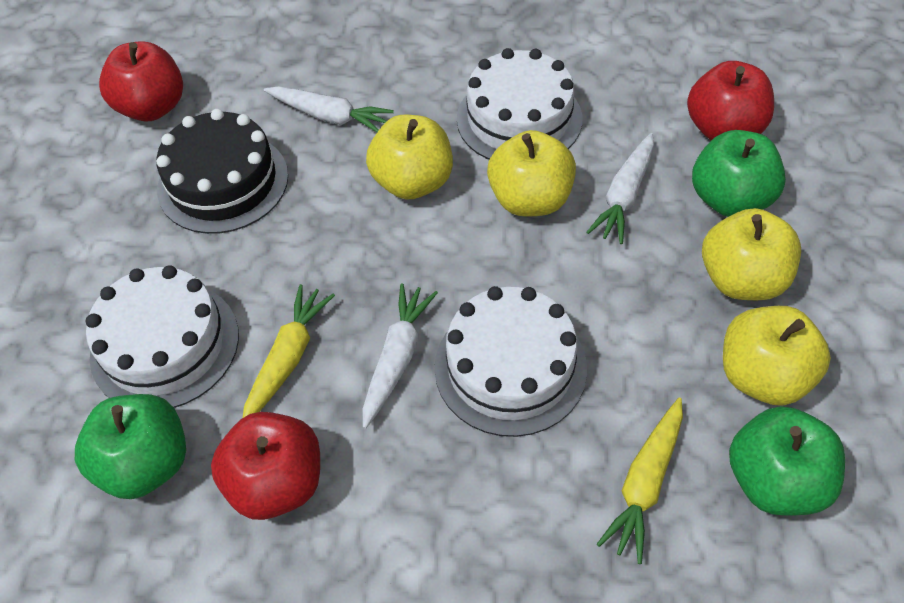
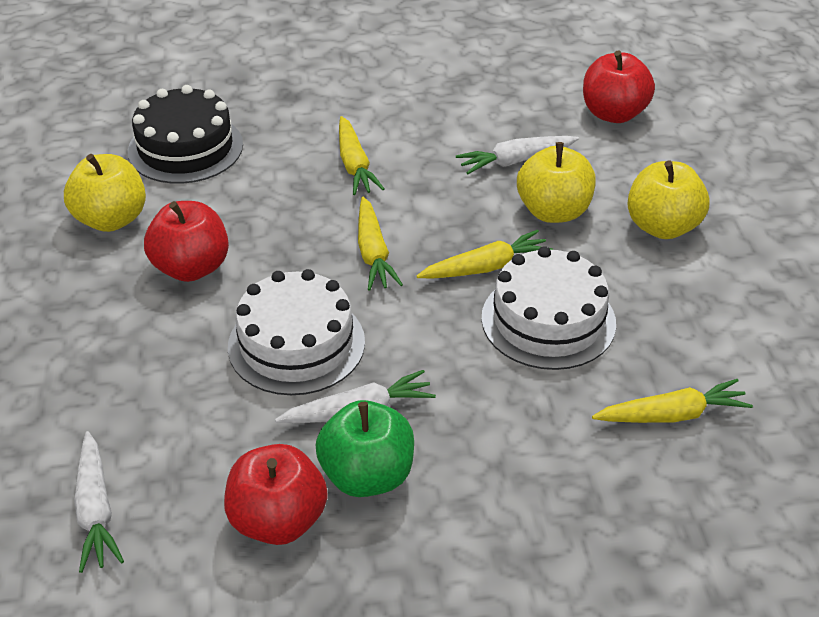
green apple: [75,394,186,499] [692,130,786,217] [729,406,845,516] = 3 -> [316,400,414,497] = 1
white cake: [86,265,239,408] [434,286,587,437] [457,48,582,160] = 3 -> [228,269,365,395] [481,246,616,370] = 2
yellow apple: [366,115,453,199] [487,130,576,217] [702,208,801,300] [723,306,831,406] = 4 -> [64,154,146,232] [517,142,596,223] [627,161,709,239] = 3
yellow carrot: [243,284,335,418] [597,398,683,564] = 2 -> [339,116,385,195] [358,197,403,291] [417,230,553,279] [592,379,753,423] = 4

